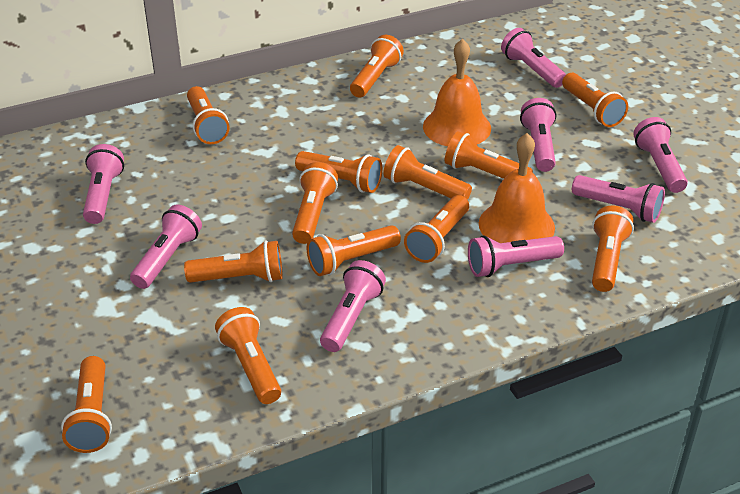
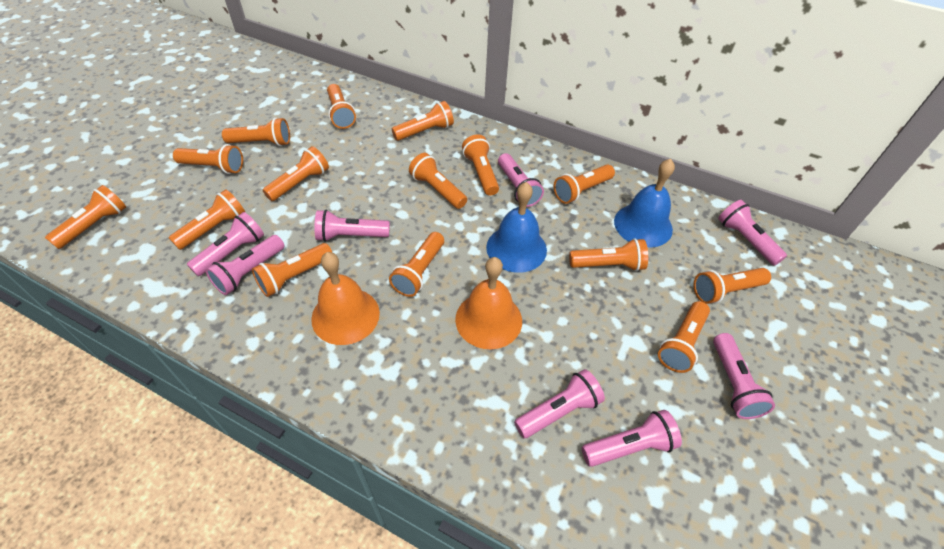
blue bell: none = 0 -> [486,182,547,273] [614,159,675,248] = 2
orange flashlight: [61,356,112,453] [184,240,283,283] [187,86,229,144] [215,307,281,404] [292,162,338,244] [295,151,382,193] [307,225,401,276] [350,35,404,98] [383,145,472,200] [404,195,469,263] [445,131,533,179] [562,73,628,127] [592,205,634,292] = 13 -> [45,185,126,249] [169,189,245,250] [173,144,243,174] [222,118,290,146] [252,243,332,297] [263,146,329,201] [327,84,356,129] [389,232,444,297] [392,101,454,141] [409,153,467,209] [462,134,499,196] [554,164,615,204] [569,238,648,271] [658,301,710,373] [693,268,771,304] = 15

